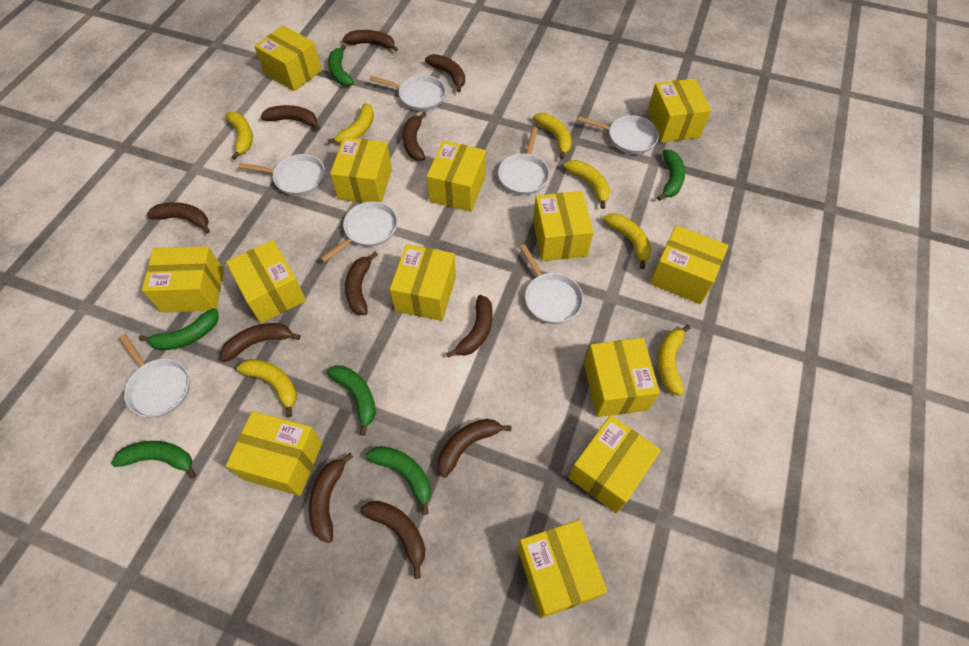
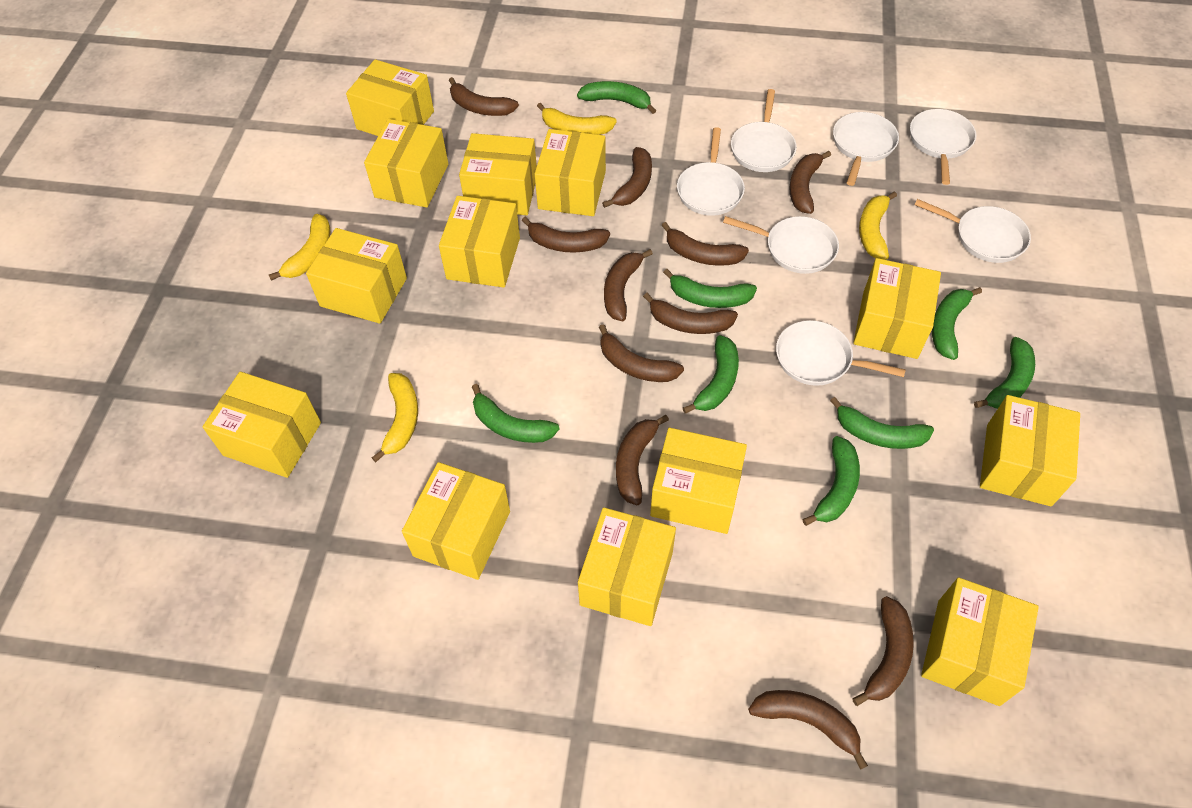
green banana: [111,441,196,479] [139,308,219,350] [326,365,376,436] [328,44,354,86] [366,446,431,515] [657,150,685,201] = 6 -> [472,384,559,443] [577,81,656,114] [663,269,757,308] [683,335,739,414] [802,436,860,526] [830,397,934,449] [932,287,982,360] [974,337,1035,409] = 8
yellow banana: [225,112,253,160] [237,359,297,417] [327,103,374,144] [533,113,572,160] [563,160,610,209] [603,213,652,269] [658,325,691,396] = 7 -> [269,214,330,281] [372,373,418,462] [537,103,617,135] [859,191,897,260] = 4

